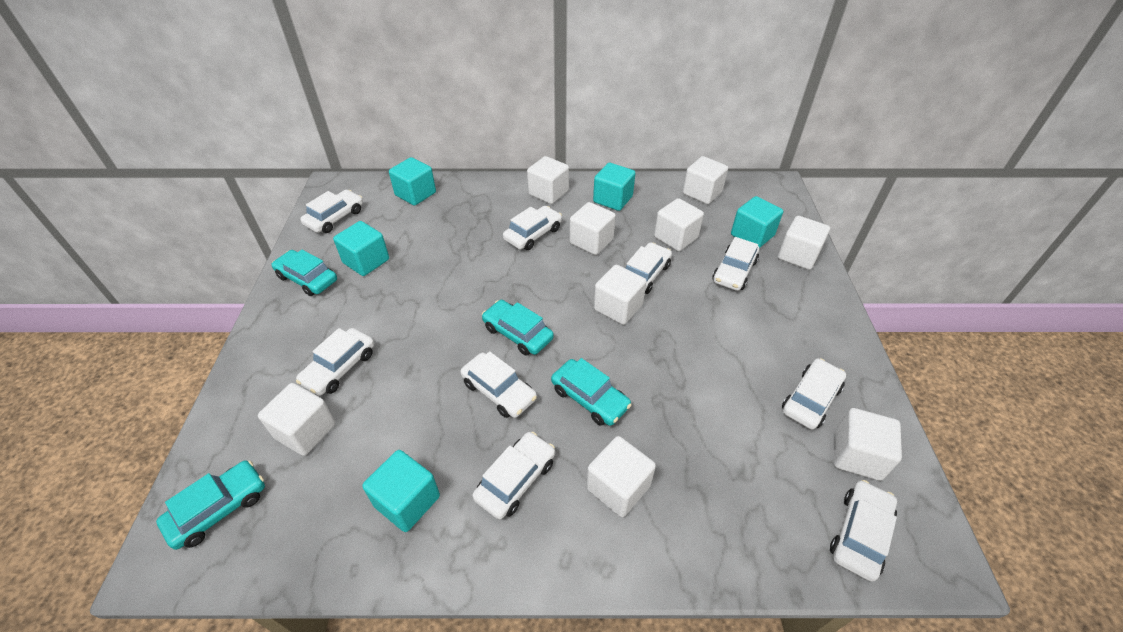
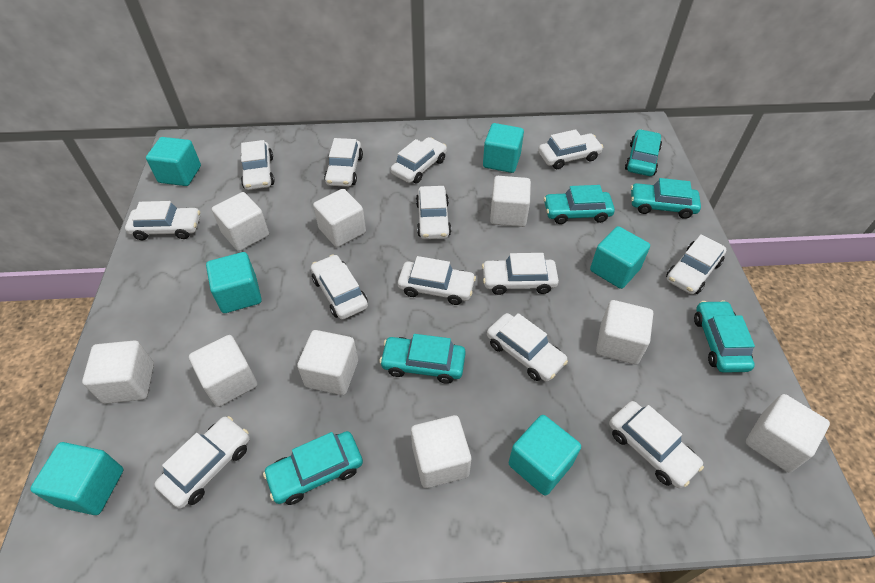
turquoise car: [156,460,265,550] [271,250,337,296] [482,300,554,356] [551,358,632,426] = 4 -> [263,431,363,505] [380,334,466,384] [544,185,615,224] [625,129,662,176] [631,178,701,219] [694,300,755,373] = 6
turquoise cube: [333,221,389,276] [362,450,440,532] [389,157,436,206] [593,163,635,211] [731,196,783,248] = 5 -> [30,442,124,515] [146,137,201,186] [206,252,262,313] [483,123,524,173] [509,415,581,496] [590,226,650,289] = 6
white car: [296,328,374,396] [300,190,363,233] [460,351,537,418] [472,432,555,519] [503,206,562,250] [625,242,672,294] [712,237,759,291] [782,358,846,430] [830,480,897,582] = 9 -> [125,201,200,240] [155,416,250,509] [241,140,275,190] [311,255,368,319] [324,138,363,187] [391,137,447,183] [398,256,476,305] [416,186,451,239] [482,253,559,295] [487,313,568,382] [538,129,603,169] [609,401,704,488] [666,234,727,294] = 13

